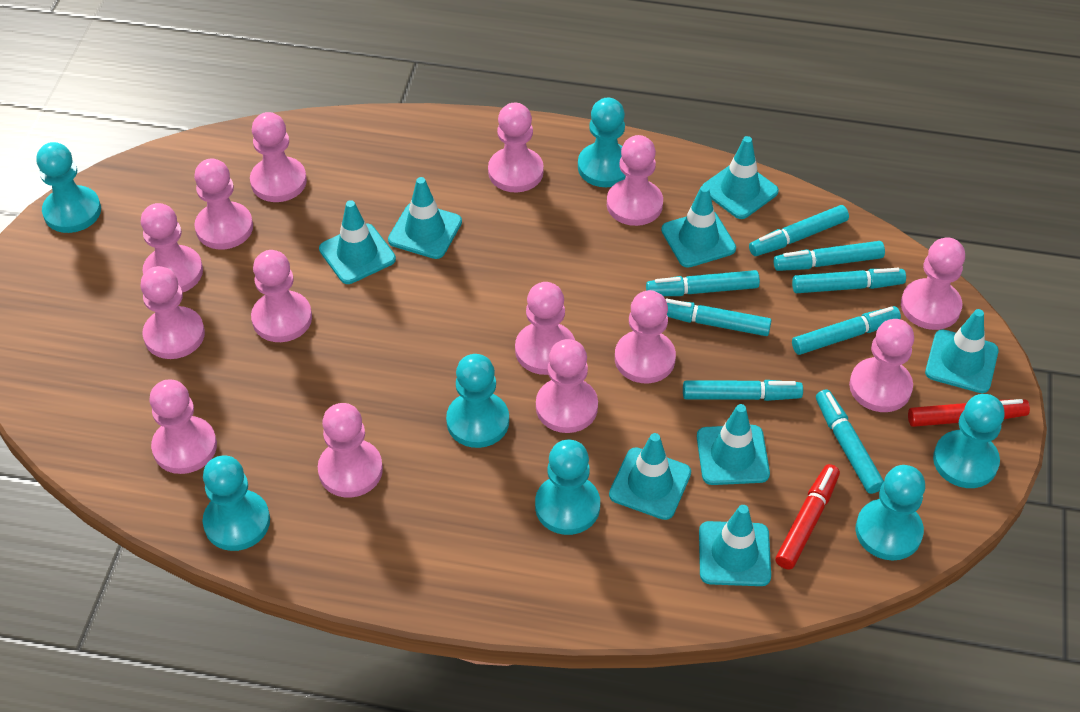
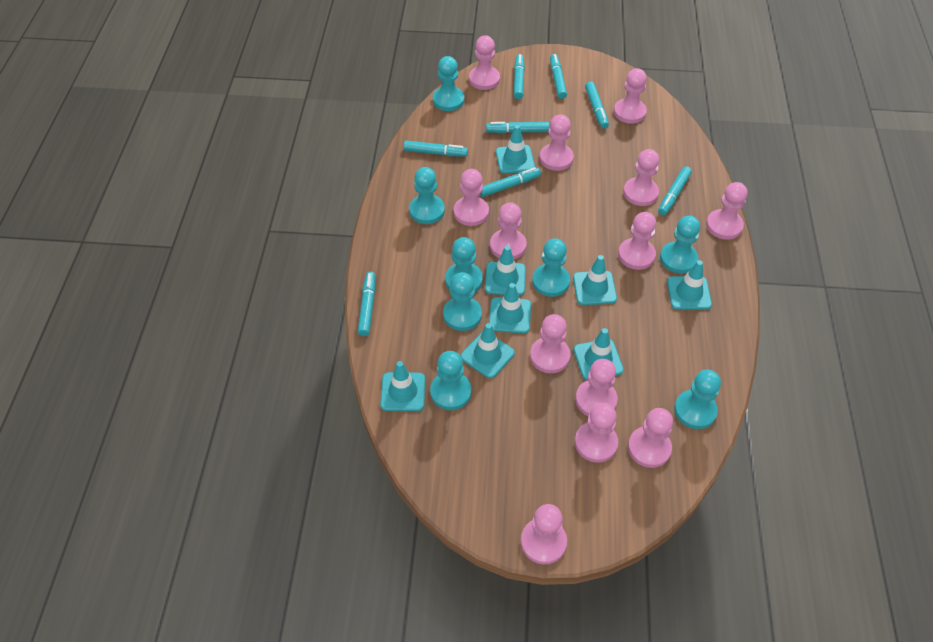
pink pawn: [140,266,205,359] [141,203,203,293] [149,379,217,474] [194,158,253,249] [250,112,307,202] [251,250,312,342] [318,403,383,498] [488,102,544,193] [515,282,575,375] [536,339,598,433] [607,135,663,226] [615,290,676,383] [849,319,914,412] [901,237,965,330] = 14 -> [454,169,489,226] [469,35,500,90] [490,202,527,259] [521,504,567,564] [530,314,570,373] [540,114,574,171] [575,403,618,463] [576,359,618,416] [614,68,647,124] [618,212,656,270] [623,149,659,206] [628,408,673,468] [706,182,748,240] = 13
red marker: [775,464,840,570] [908,399,1030,427] = 2 -> none = 0
turquoise pawn: [36,142,101,233] [203,455,270,551] [446,354,509,448] [535,440,600,535] [578,98,626,187] [856,465,925,560] [933,394,1005,488] = 7 -> [409,167,445,224] [430,351,471,410] [433,56,464,111] [443,272,482,331] [445,237,483,292] [532,238,570,297] [660,216,700,274] [674,370,721,429] = 8

